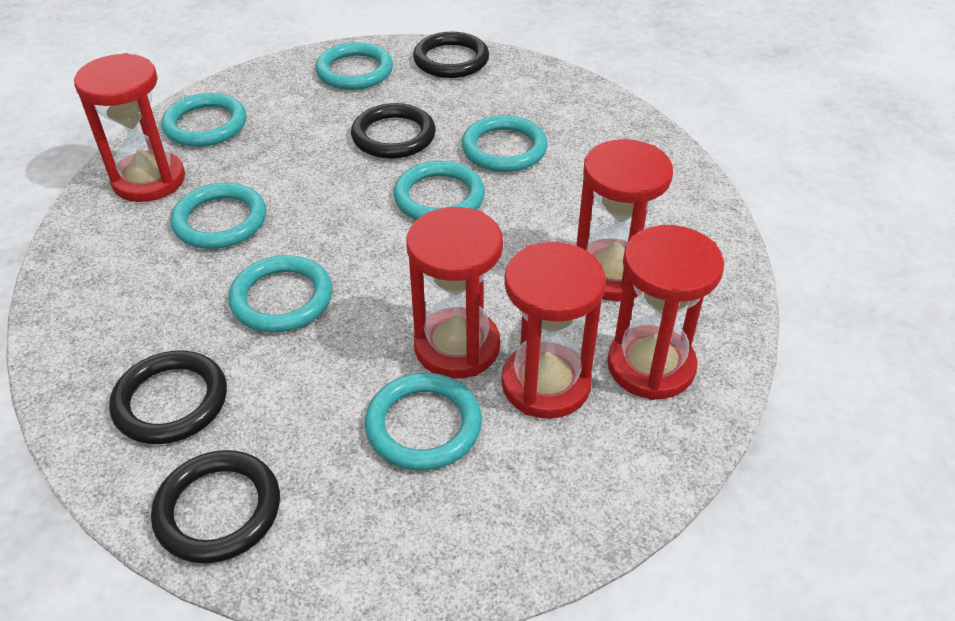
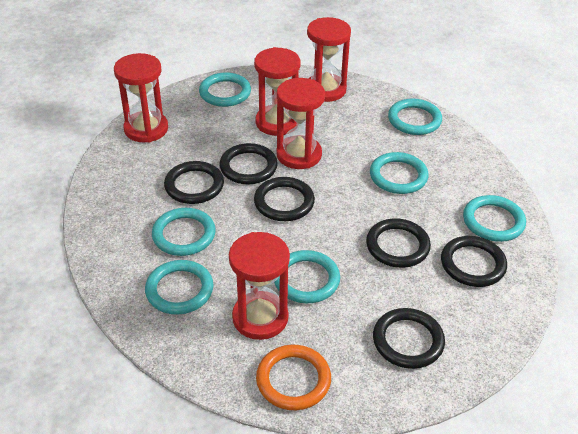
black ring: [109,351,227,444] [151,450,280,563] [351,103,436,159] [413,32,489,78] = 4 -> [164,161,224,204] [219,143,278,184] [254,177,315,221] [366,218,431,268] [373,308,445,369] [441,236,507,287] = 6
orange ring: none = 0 -> [256,345,331,410] = 1

